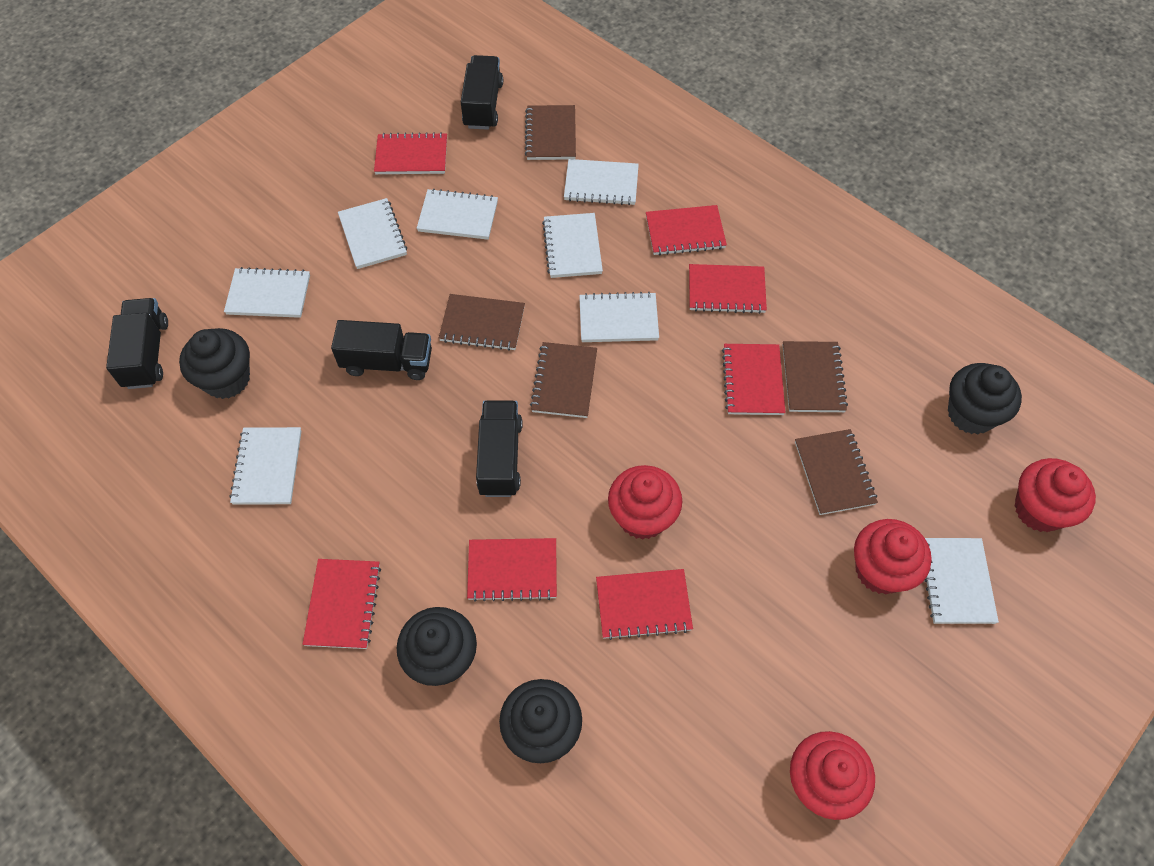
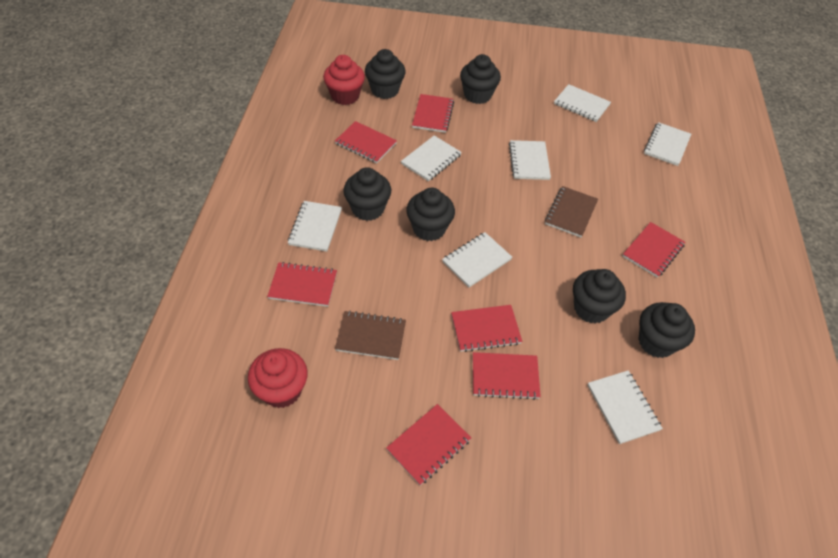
black cupcake: [179,328,250,399] [397,607,477,686] [499,679,582,763] [948,363,1022,434] = 4 -> [343,167,391,221] [365,49,406,99] [406,188,455,241] [460,54,501,104] [573,269,626,324] [638,302,695,358] = 6
black truck: [106,298,168,389] [331,320,432,380] [461,55,503,130] [476,400,523,497] = 4 -> none = 0
brown notebook: [439,294,525,351] [525,105,576,160] [530,342,597,418] [783,341,848,412] [795,429,878,515] = 5 -> [335,311,406,360] [545,186,598,237] = 2
red cupcake: [608,465,682,540] [790,731,875,820] [854,519,932,595] [1014,458,1096,532] = 4 -> [248,348,308,408] [323,55,365,105] = 2
white notebook: [224,267,310,318] [229,427,301,505] [338,198,407,269] [417,189,498,240] [542,213,603,278] [564,159,639,205] [579,292,659,342] [924,538,999,624] = 8 -> [288,201,342,252] [401,136,462,181] [442,232,512,287] [509,140,551,180] [554,84,611,122] [587,370,663,444] [644,122,691,166] = 7

